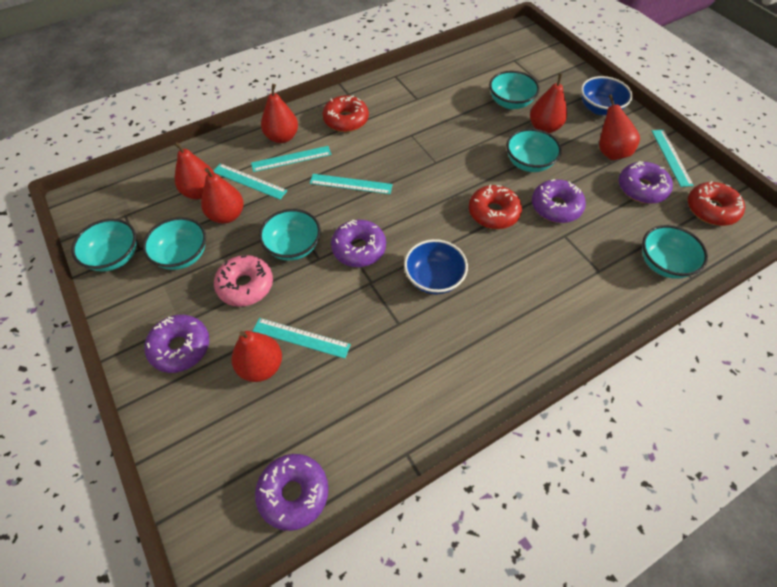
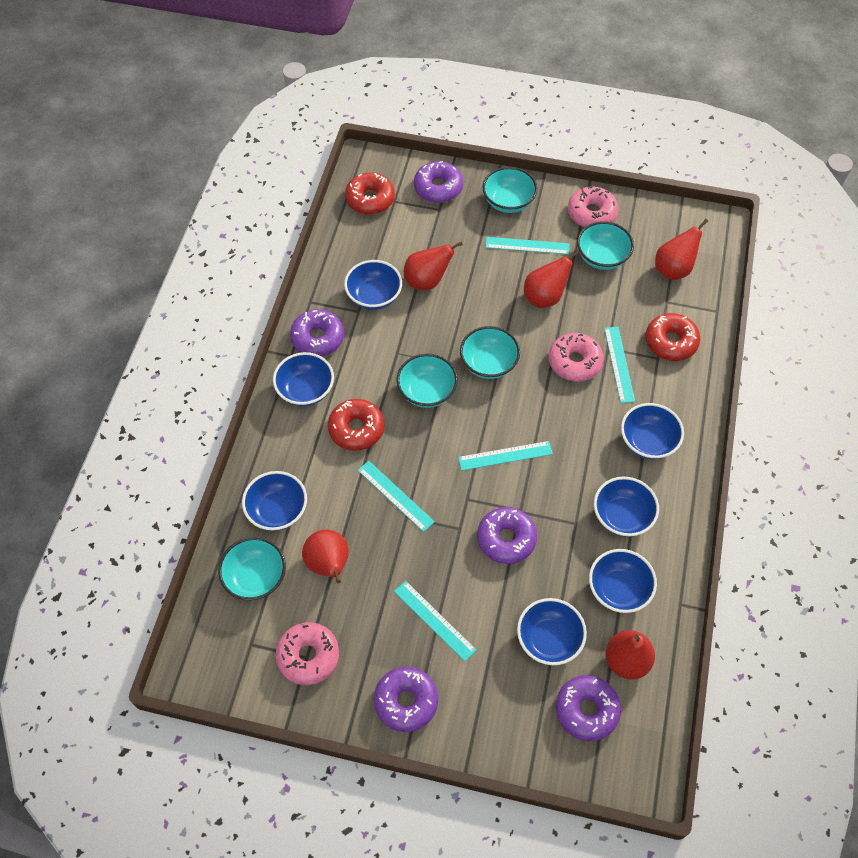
blue bowl: [404,239,468,294] [581,76,633,115] = 2 -> [242,471,307,531] [273,352,334,406] [344,260,402,310] [517,598,587,665] [589,549,657,613] [594,477,659,537] [621,403,684,459] = 7
pink donut: [214,255,273,307] = 1 -> [276,622,339,685] [549,333,604,382] [568,186,619,227] = 3
red pear: [174,141,214,200] [201,168,244,223] [232,331,282,382] [261,84,298,143] [530,74,567,133] [599,94,640,160] = 6 -> [302,530,349,583] [404,241,463,290] [524,250,580,308] [605,630,655,679] [655,219,708,280] = 5
turquoise bowl: [71,219,136,271] [143,217,206,270] [259,209,321,261] [489,71,540,109] [506,128,562,172] [642,225,708,279] = 6 -> [218,537,286,600] [396,354,458,408] [460,326,520,379] [482,167,538,213] [577,221,634,270] = 5

